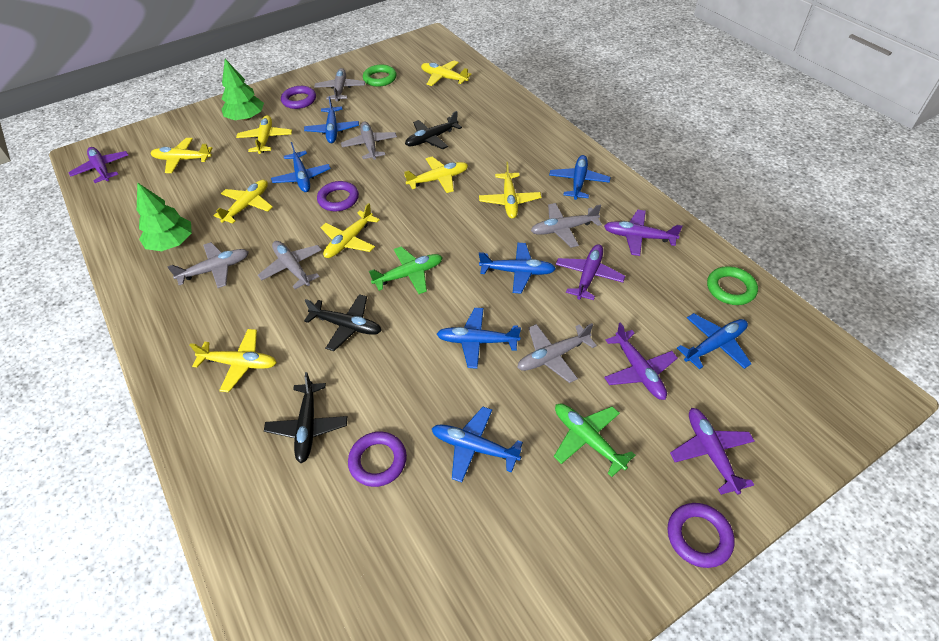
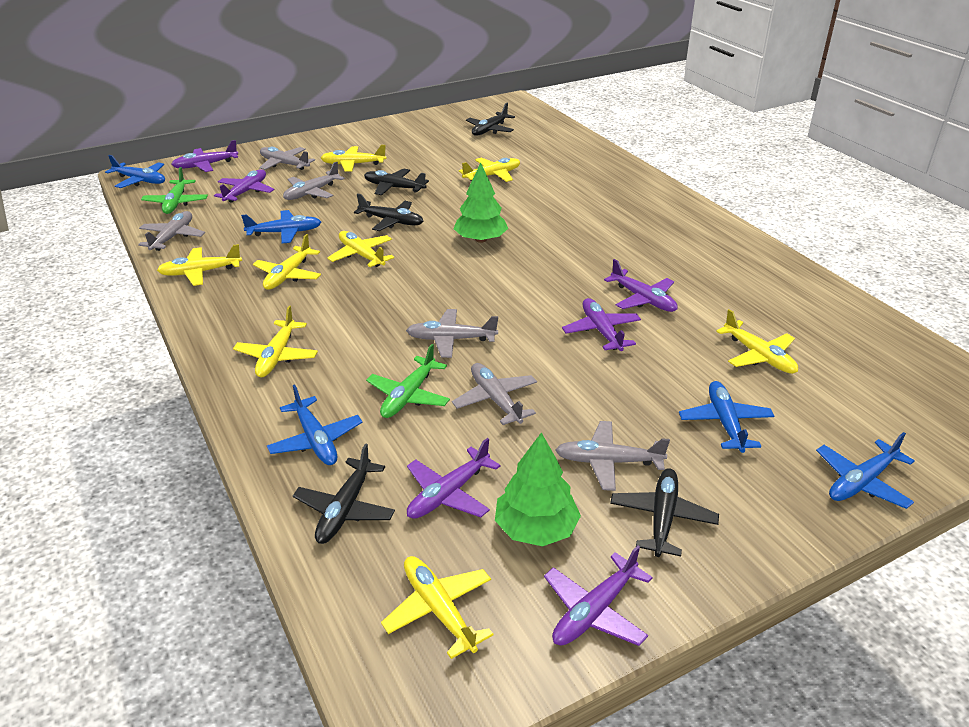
black plane: [264,372,348,463] [304,294,382,351] [405,111,462,150] = 3 -> [293,443,395,544] [354,193,423,231] [364,168,429,195] [466,103,515,136] [610,468,719,557] = 5
blue plane: [271,142,331,192] [304,97,359,143] [432,407,523,482] [437,308,521,369] [479,243,556,294] [549,155,611,200] [677,313,752,369] = 7 -> [105,155,165,188] [241,210,321,244] [267,384,362,465] [679,381,774,453] [816,432,914,509] = 5
green ring: [363,65,397,87] [707,266,758,305] = 2 -> none = 0
purple plane: [68,147,128,183] [556,244,625,300] [604,210,683,256] [604,322,677,400] [670,408,754,495] = 5 -> [171,140,238,172] [214,169,274,203] [407,438,501,519] [544,545,653,646] [562,298,641,351] [604,259,678,312] = 6
purple ring: [281,86,316,109] [317,181,359,211] [348,432,407,487] [667,503,735,568] = 4 -> none = 0

